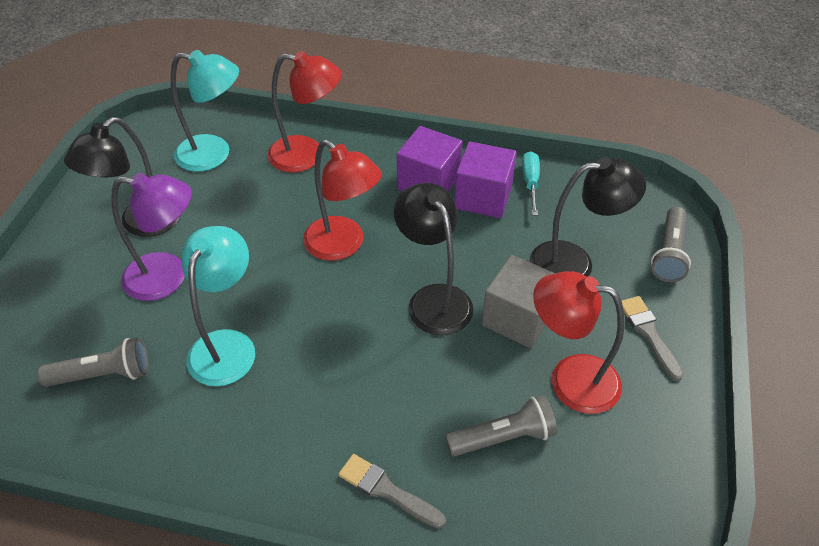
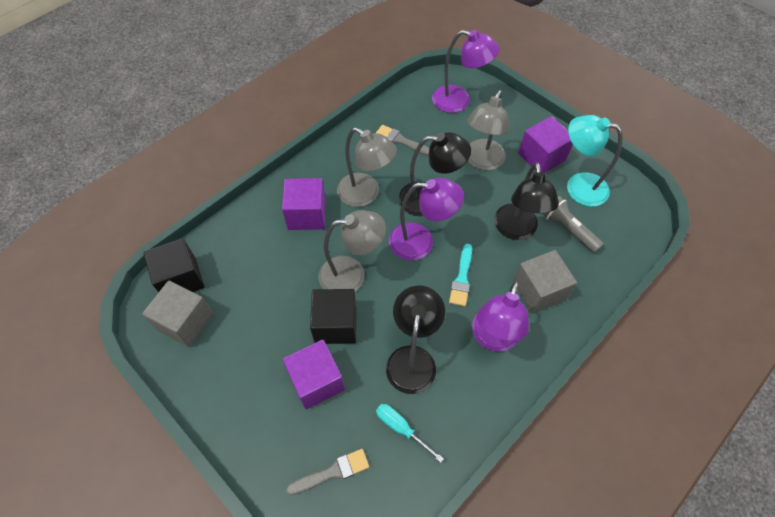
black cube: none = 0 -> [144,238,205,292] [310,289,357,344] = 2
grey cube: [482,255,555,348] = 1 -> [142,280,213,347] [513,250,577,314] = 2
grey flashlight: [37,338,149,387] [445,395,557,457] [651,207,691,282] = 3 -> [542,196,604,253] = 1
grey lamp: none = 0 -> [319,210,386,292] [337,127,397,207] [467,90,509,170] = 3
purple cube: [397,126,463,192] [454,141,517,218] = 2 -> [282,178,326,230] [283,340,345,409] [518,116,573,173] = 3
purple lamp: [111,173,192,301] = 1 -> [389,178,464,261] [432,30,499,113] [472,281,529,352] = 3
red lamp: [267,51,342,172] [303,139,382,261] [533,271,625,414] = 3 -> none = 0
turquoise brush: none = 0 -> [449,244,472,306] = 1
turquoise lamp: [171,50,239,172] [182,226,255,386] = 2 -> [567,115,623,207] = 1

